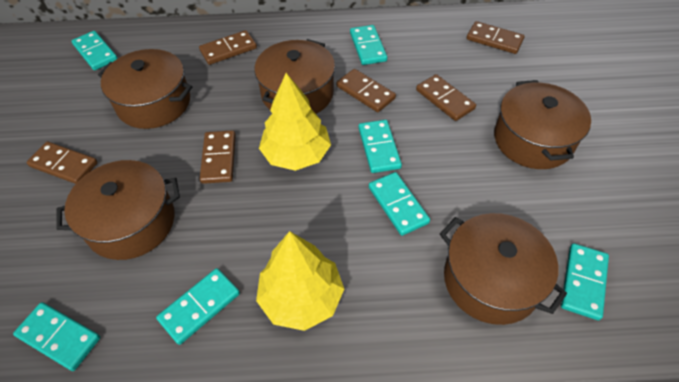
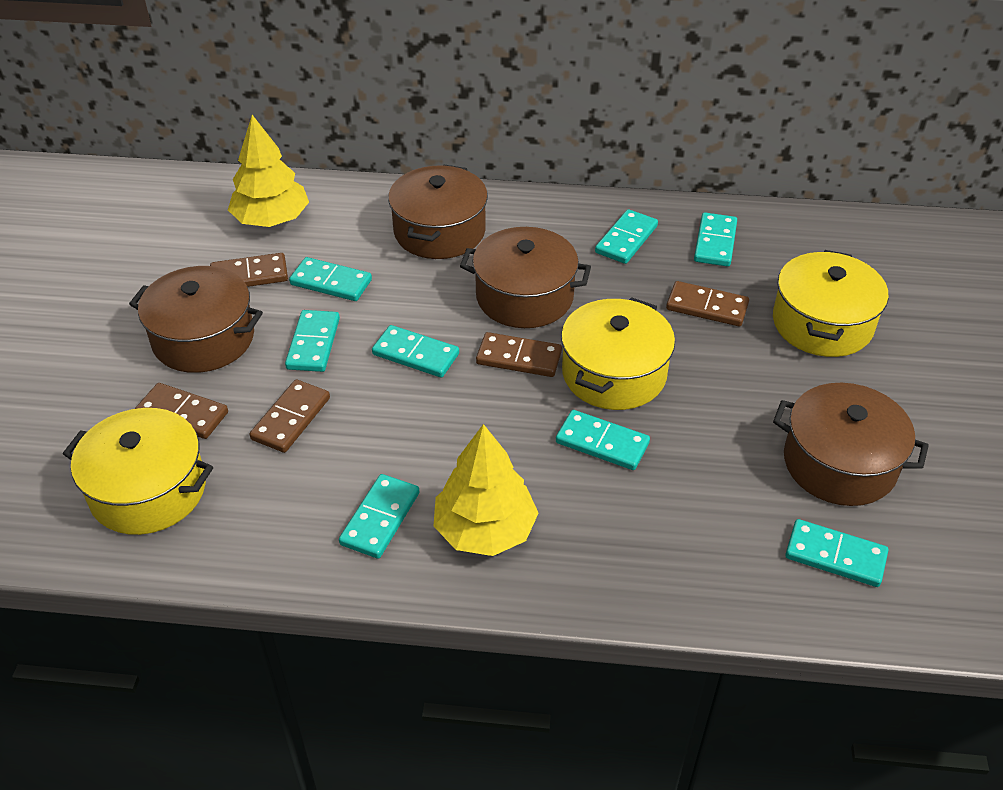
brown domino: [27,142,98,184] [199,30,257,65] [200,130,236,184] [337,69,396,112] [416,74,476,121] [467,21,524,54] = 6 -> [135,383,228,439] [210,253,288,287] [249,380,330,453] [476,332,562,377] [666,281,749,326] = 5
brown pot: [56,160,180,260] [98,49,192,129] [254,39,335,114] [440,213,567,325] [494,80,591,169] = 5 -> [129,266,263,373] [388,165,488,259] [460,227,591,328] [773,383,929,506] = 4
turquoise domino: [13,302,100,371] [72,31,118,71] [156,268,240,345] [350,25,387,65] [359,120,402,173] [369,172,430,236] [561,243,609,320] = 7 -> [285,310,340,372] [289,257,372,301] [339,474,419,559] [372,325,459,378] [556,410,650,470] [595,209,658,264] [694,212,737,267] [785,519,889,587] = 8
yellow pot: none = 0 -> [63,408,213,535] [561,297,675,410] [773,250,888,357] = 3

